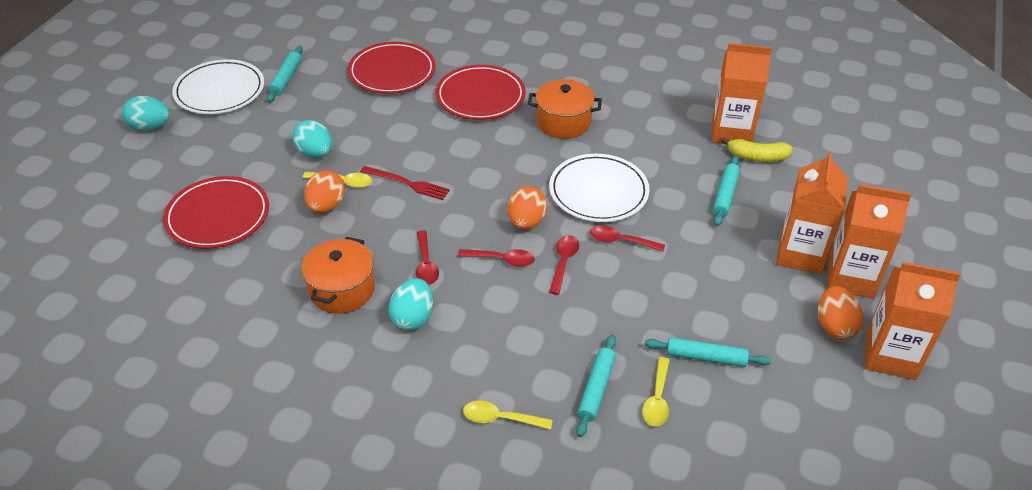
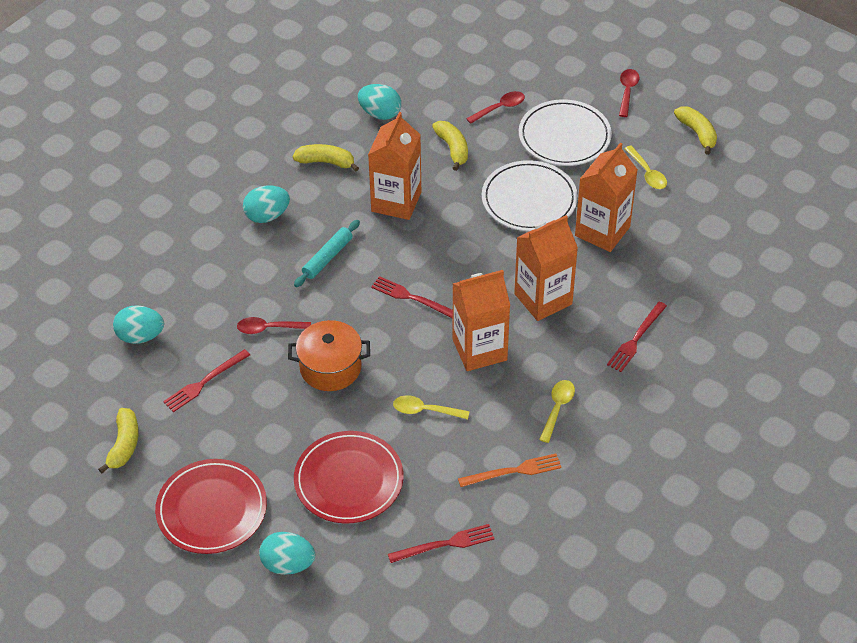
orange egg: [304,170,345,213] [508,186,547,230] [818,286,864,340] = 3 -> none = 0
orange fork: none = 0 -> [458,453,562,487] = 1
orange pot: [301,237,375,314] [528,79,602,138] = 2 -> [288,320,370,391] = 1
red fork: [360,166,450,200] = 1 -> [163,349,250,412] [371,276,453,318] [388,524,495,563] [607,302,667,372] = 4
red plate: [163,176,269,249] [348,42,436,94] [436,65,526,120] = 3 -> [155,459,267,554] [294,431,404,524] = 2
red spoon: [416,231,439,285] [458,249,535,267] [549,235,579,295] [590,225,665,252] = 4 -> [237,317,311,334] [466,91,525,124] [619,69,639,117] = 3
turquoise egg: [122,96,169,131] [292,120,332,158] [388,278,433,331] = 3 -> [113,305,164,344] [243,186,290,223] [259,532,315,575] [358,84,401,120] = 4
turquoise rolling pin: [267,46,303,103] [576,335,616,437] [645,337,771,367] [713,156,740,226] = 4 -> [294,220,360,287] = 1
yellow banana: [721,137,792,162] = 1 -> [98,408,139,473] [293,144,359,171] [432,121,468,171] [674,106,717,155] = 4

